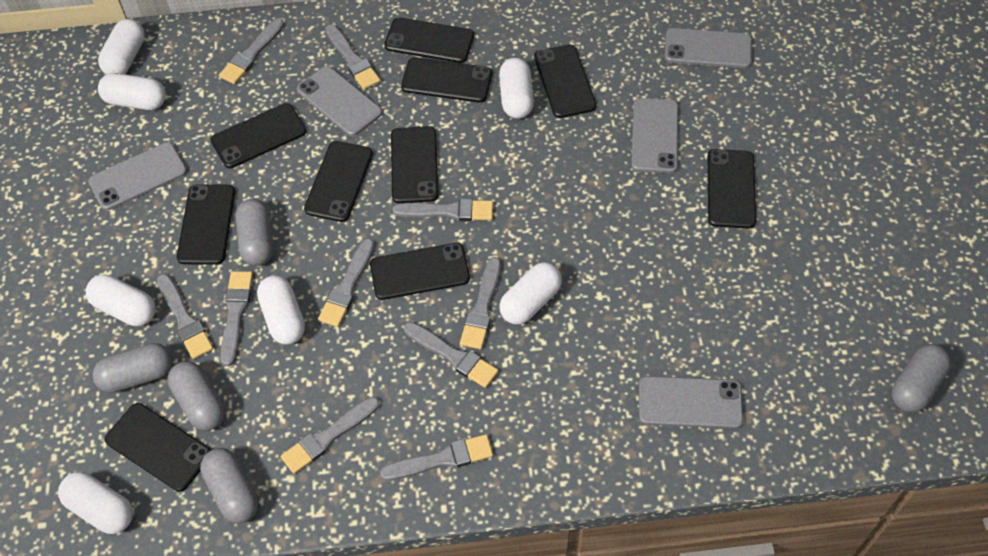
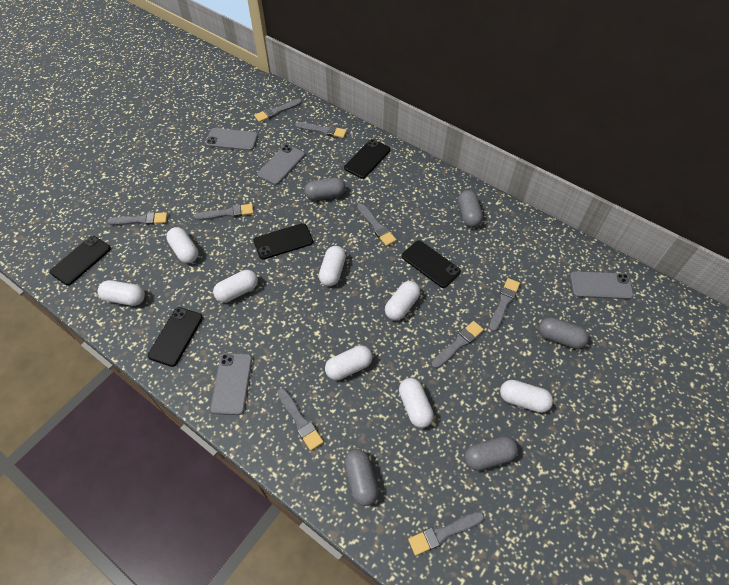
black phone: [105,403,211,492] [177,184,235,265] [211,103,306,168] [304,141,373,222] [370,243,470,300] [384,17,474,63] [391,126,439,203] [401,57,492,103] [534,45,596,118] [707,149,756,229] = 10 -> [50,236,111,286] [148,307,203,367] [254,223,313,259] [344,139,390,179] [402,241,461,288] = 5
grey brush: [157,274,213,359] [219,18,284,84] [220,271,253,366] [281,397,380,474] [318,238,374,327] [325,24,380,89] [380,434,493,480] [392,199,493,221] [404,322,498,388] [460,257,501,349] = 10 -> [107,212,168,225] [195,204,254,220] [254,99,302,122] [277,388,324,451] [295,122,347,138] [357,204,396,246] [408,511,484,556] [432,321,484,369] [489,278,520,332] = 9
grey phone: [88,142,187,210] [297,66,382,136] [631,98,678,173] [639,376,743,429] [665,28,752,68] = 5 -> [205,128,258,151] [210,353,252,415] [257,145,305,185] [570,271,633,299] = 4
white capsule: [58,472,133,534] [86,275,156,326] [98,19,145,75] [98,73,166,110] [257,275,305,345] [499,58,534,119] [499,262,562,325] = 7 -> [98,280,145,306] [166,227,198,263] [213,270,258,303] [319,246,346,286] [325,345,372,380] [385,281,420,320] [399,378,434,428] [500,380,553,413] = 8

